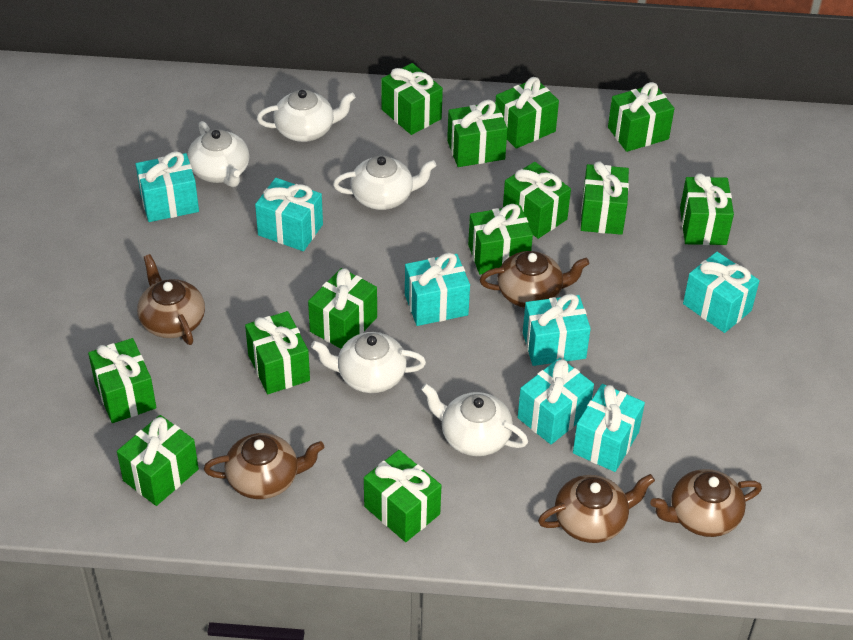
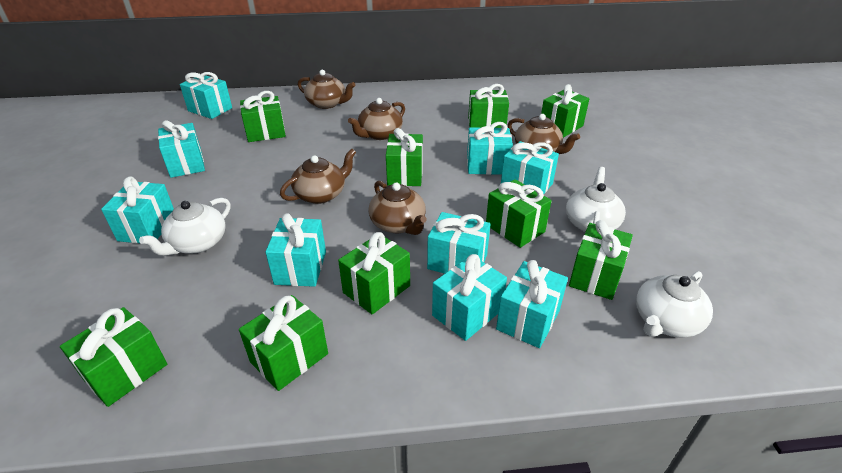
green gift: [88,338,156,423] [117,415,199,506] [245,311,310,394] [308,268,377,349] [364,450,442,542] [381,63,443,135] [447,100,508,167] [468,204,533,274] [496,77,559,149] [503,162,571,239] [581,161,629,235] [608,82,674,152] [680,173,734,245] = 13 -> [60,307,167,407] [239,295,328,391] [240,91,286,142] [338,232,410,314] [386,128,423,186] [468,84,509,128] [486,179,552,248] [541,84,589,138] [569,220,633,300] = 9
turquoise gift: [136,151,199,222] [255,178,323,251] [405,253,470,326] [518,358,594,444] [523,294,591,366] [573,384,645,472] [683,252,760,333] = 7 -> [101,176,174,243] [158,120,205,178] [180,72,232,119] [265,213,326,287] [427,212,491,274] [432,254,507,341] [467,122,513,175] [496,260,568,348] [501,141,559,195] = 9
white teapot: [187,121,249,187] [257,90,356,142] [311,332,426,393] [333,156,437,210] [421,384,528,456] = 5 -> [139,198,230,256] [566,167,626,232] [636,271,713,338] = 3

